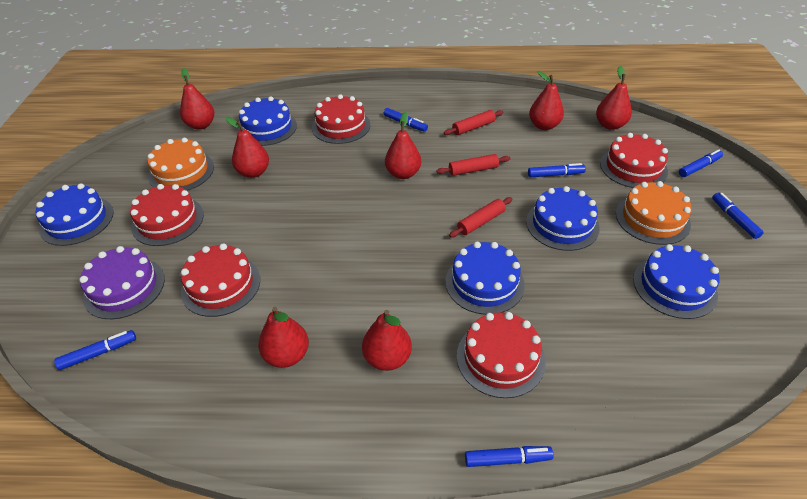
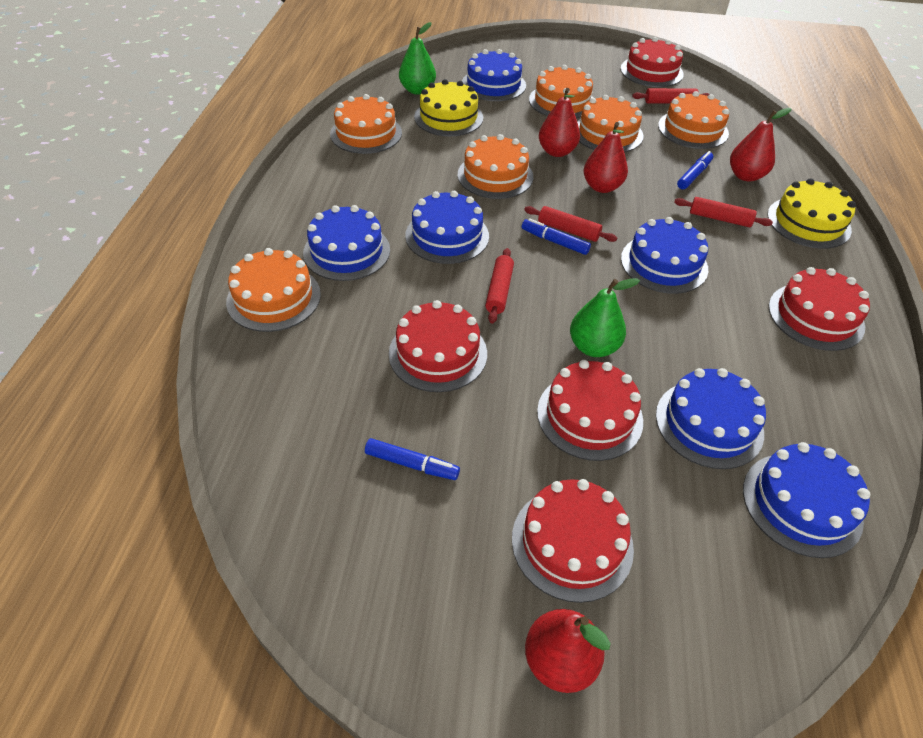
blue cake: [36,184,114,246] [237,96,297,146] [445,242,525,315] [526,186,600,251] [633,244,719,319] = 5 -> [303,205,390,281] [405,191,489,264] [462,49,526,101] [621,217,708,294] [656,368,766,469] [743,442,870,558] = 6
blue marker: [54,330,136,370] [384,108,428,132] [465,446,554,467] [528,163,586,178] [679,149,723,177] [712,192,764,239] = 6 -> [365,438,460,480] [522,218,591,255] [677,151,713,189] = 3
green pear: none = 0 -> [399,22,436,95] [570,278,640,357] = 2
orange cake: [147,138,214,191] [616,181,692,245] = 2 -> [226,248,321,332] [330,94,402,154] [458,134,534,199] [529,65,593,118] [577,95,644,152] [658,91,729,149] = 6
purple cake: [79,246,165,319] = 1 -> none = 0
red pear: [180,68,214,130] [225,117,269,178] [258,307,309,368] [362,310,412,371] [385,112,421,179] [529,71,564,130] [596,66,632,130] = 7 -> [525,609,611,693] [539,88,580,157] [583,122,628,193] [730,108,792,182] = 4
red rolling pin: [437,154,510,176] [444,110,503,135] [449,197,513,238] = 3 -> [485,248,514,324] [524,206,617,242] [632,88,710,104] [674,197,773,227] = 4
yellow cake: none = 0 -> [414,79,483,136] [767,178,856,249] = 2

